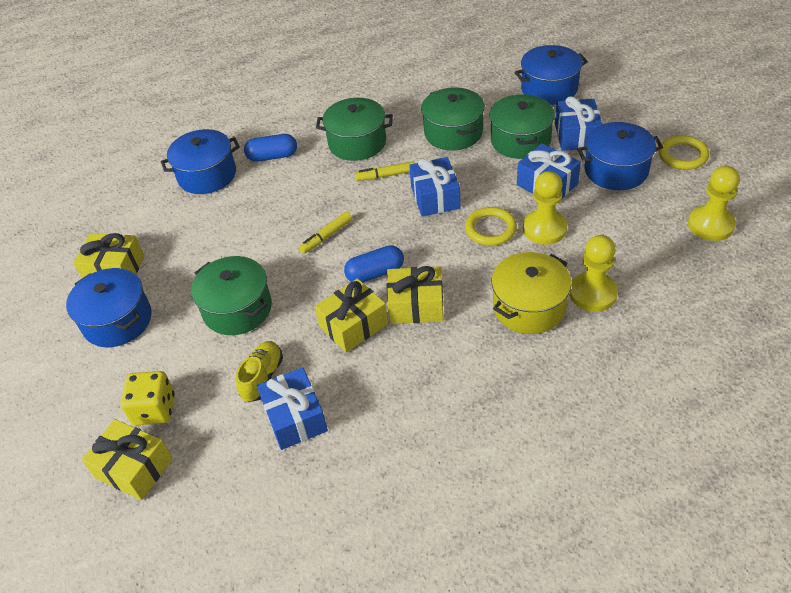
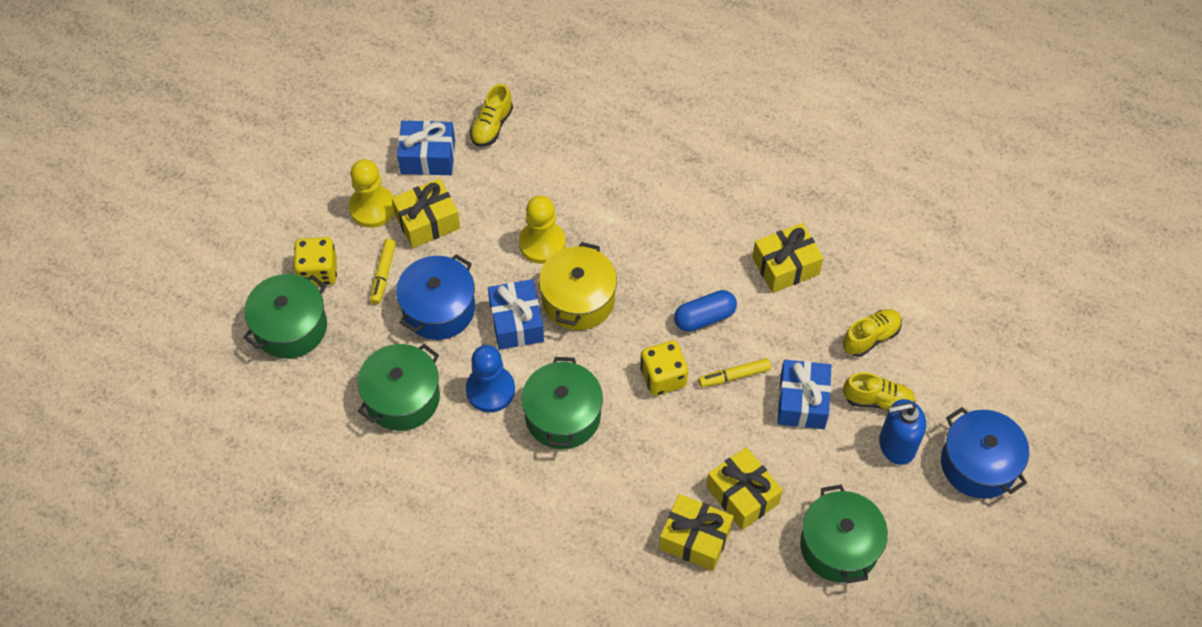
blue capsule: [244,134,297,162] [344,245,404,283] = 2 -> [674,290,737,332] = 1
blue gift: [257,367,328,450] [409,157,460,216] [517,143,581,198] [555,96,602,151] = 4 -> [397,120,455,175] [488,279,544,350] [777,360,831,429] = 3
blue pawn: none = 0 -> [466,345,515,412] = 1
blue pot: [66,268,152,347] [161,129,240,194] [514,45,588,105] [577,122,663,190] = 4 -> [396,254,475,340] [941,407,1029,499] = 2
blue soap dispenser: none = 0 -> [879,399,926,465] = 1
yellow dice: [120,371,175,425] = 1 -> [293,237,337,286] [640,340,688,396] = 2
yellow pawn: [523,171,567,245] [569,235,618,312] [688,166,740,241] = 3 -> [349,159,395,228] [519,196,566,264] = 2
yellow ring: [465,207,517,246] [659,135,709,170] = 2 -> none = 0
yellow shoe: [236,341,283,402] = 1 -> [470,84,513,147] [843,309,902,357] [843,372,915,411] = 3

